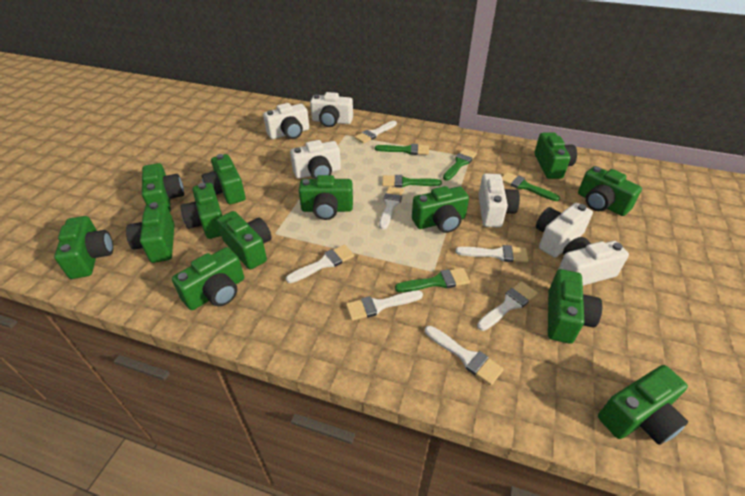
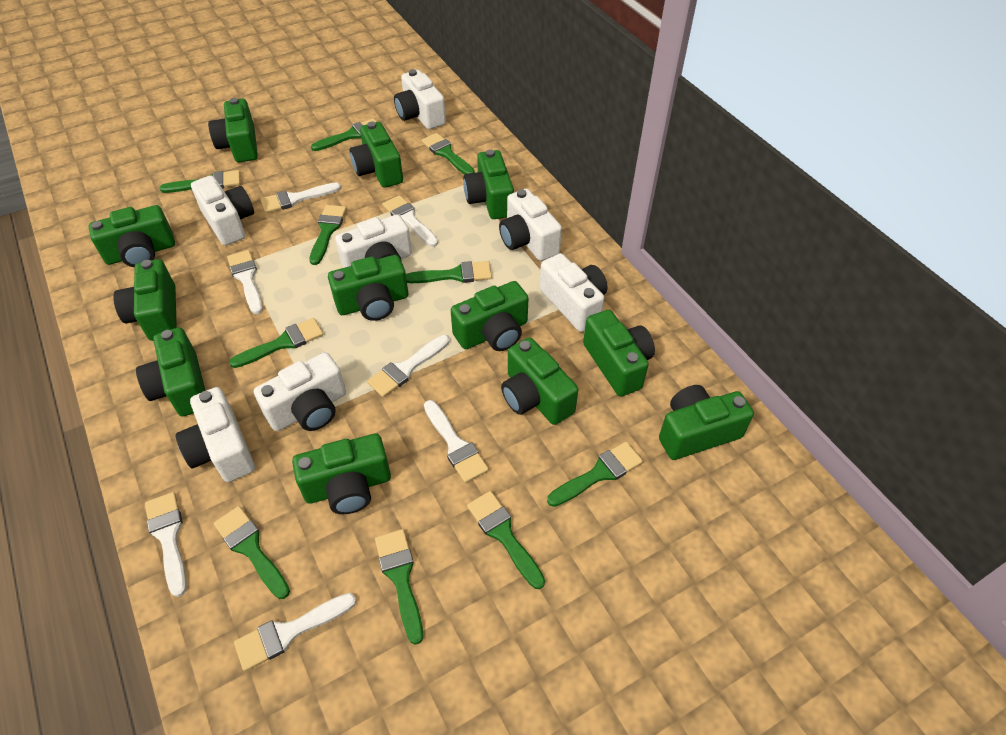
green brush: [375,144,429,155] [382,175,442,187] [395,268,470,292] [443,149,477,180] [502,172,560,201] = 5 -> [160,170,240,193] [214,506,290,599] [229,318,324,368] [309,205,346,265] [311,118,377,151] [375,529,423,645] [406,261,492,283] [421,133,475,174] [467,491,545,589] [547,442,643,507] = 10
green camera: [54,216,113,279] [126,202,175,263] [142,163,184,211] [172,247,244,310] [180,183,222,239] [202,154,246,205] [217,211,272,270] [299,175,353,220] [412,186,469,233] [534,132,577,179] [548,269,602,344] [578,166,642,216] [598,365,688,445] = 13 -> [89,205,175,267] [113,259,177,341] [136,327,206,416] [208,98,258,162] [292,433,391,514] [328,255,408,321] [350,122,403,188] [451,281,529,351] [463,149,514,219] [501,337,578,425] [583,310,655,397] [659,385,754,460] = 12
white camera: [263,103,309,139] [290,140,341,179] [310,92,353,127] [478,173,520,228] [536,203,593,258] [558,237,629,286] = 6 -> [176,387,255,482] [191,175,254,246] [254,352,346,431] [335,214,412,268] [394,69,446,129] [499,189,562,261] [540,253,608,332] = 7

